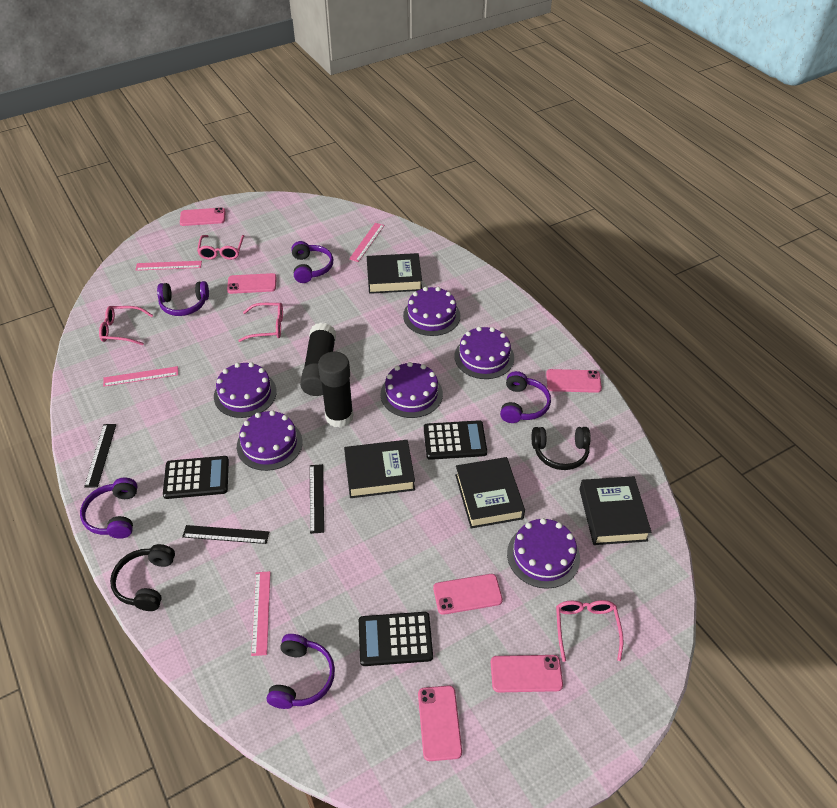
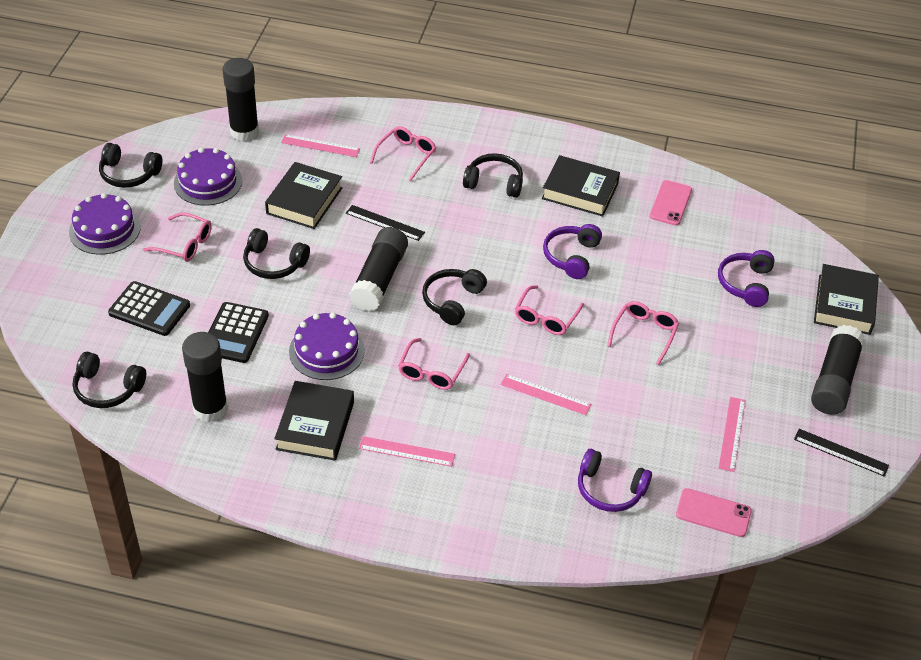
black calculator: [163,456,229,499] [359,612,433,666] [424,420,487,460] = 3 -> [108,281,190,336] [208,302,269,363] = 2
black glue stick: [300,323,336,396] [318,352,354,428] = 2 -> [182,332,228,422] [222,58,259,141] [349,227,408,311] [811,325,865,415] = 4
black headphones: [110,544,175,611] [532,427,591,470] = 2 -> [73,352,146,408] [99,143,162,188] [243,228,310,279] [422,269,487,325] [463,153,523,198] = 5
black ruler: [84,424,116,487] [182,525,269,544] [310,464,324,534] = 3 -> [346,205,425,241] [794,429,889,477] = 2
pink glasses: [99,306,153,345] [197,235,244,260] [238,303,283,342] [556,600,623,662] = 4 -> [143,212,212,262] [370,126,436,181] [398,338,470,390] [515,285,584,335] [608,301,679,365] = 5
pink phone: [180,207,226,226] [227,273,277,294] [418,686,462,761] [433,574,503,615] [491,655,563,692] [546,369,602,393] = 6 -> [650,180,692,226] [676,488,752,537] = 2
purple cake: [214,362,277,418] [237,410,303,471] [381,362,443,418] [403,287,461,336] [454,327,514,379] [507,518,580,589] = 6 -> [69,193,141,255] [174,148,242,206] [289,312,365,380] = 3
purple headphones: [80,478,138,539] [157,281,209,316] [267,634,335,709] [291,241,333,283] [500,371,551,423] = 5 -> [543,224,602,279] [578,449,652,512] [718,250,775,307] = 3

